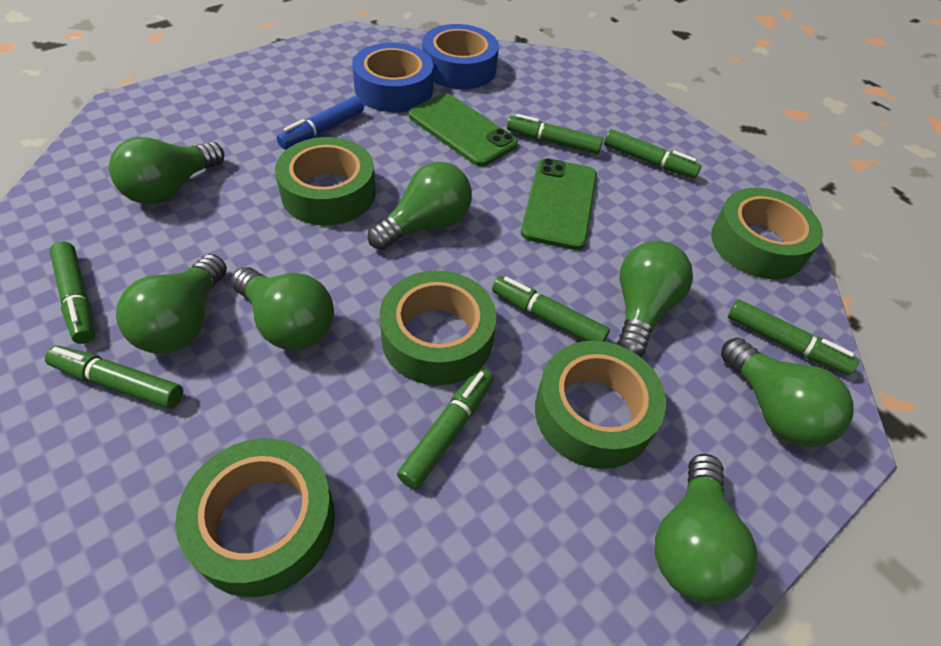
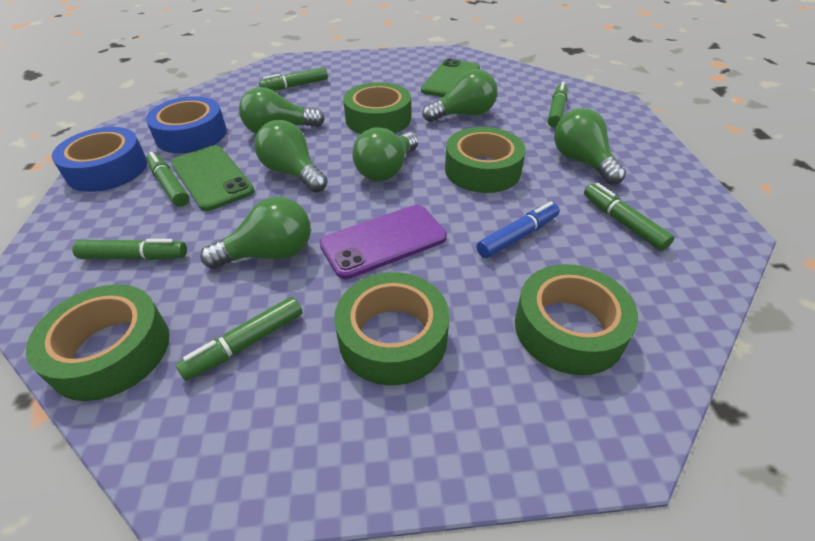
green light bulb: [109,137,224,205] [116,254,227,354] [231,267,334,351] [368,162,472,250] [617,241,693,357] [655,454,757,604] [721,337,854,447] = 7 -> [200,197,311,269] [239,87,325,134] [255,120,328,192] [352,127,418,181] [422,69,498,122] [554,108,626,185] = 6
green marker: [45,346,183,409] [49,241,95,344] [397,368,494,489] [492,276,610,342] [507,114,603,154] [604,129,702,178] [728,300,859,375] = 7 -> [72,239,187,260] [146,152,190,207] [176,297,302,381] [259,67,328,91] [548,82,567,127] [584,183,674,251] = 6
purple phone: none = 0 -> [319,205,447,279] = 1

